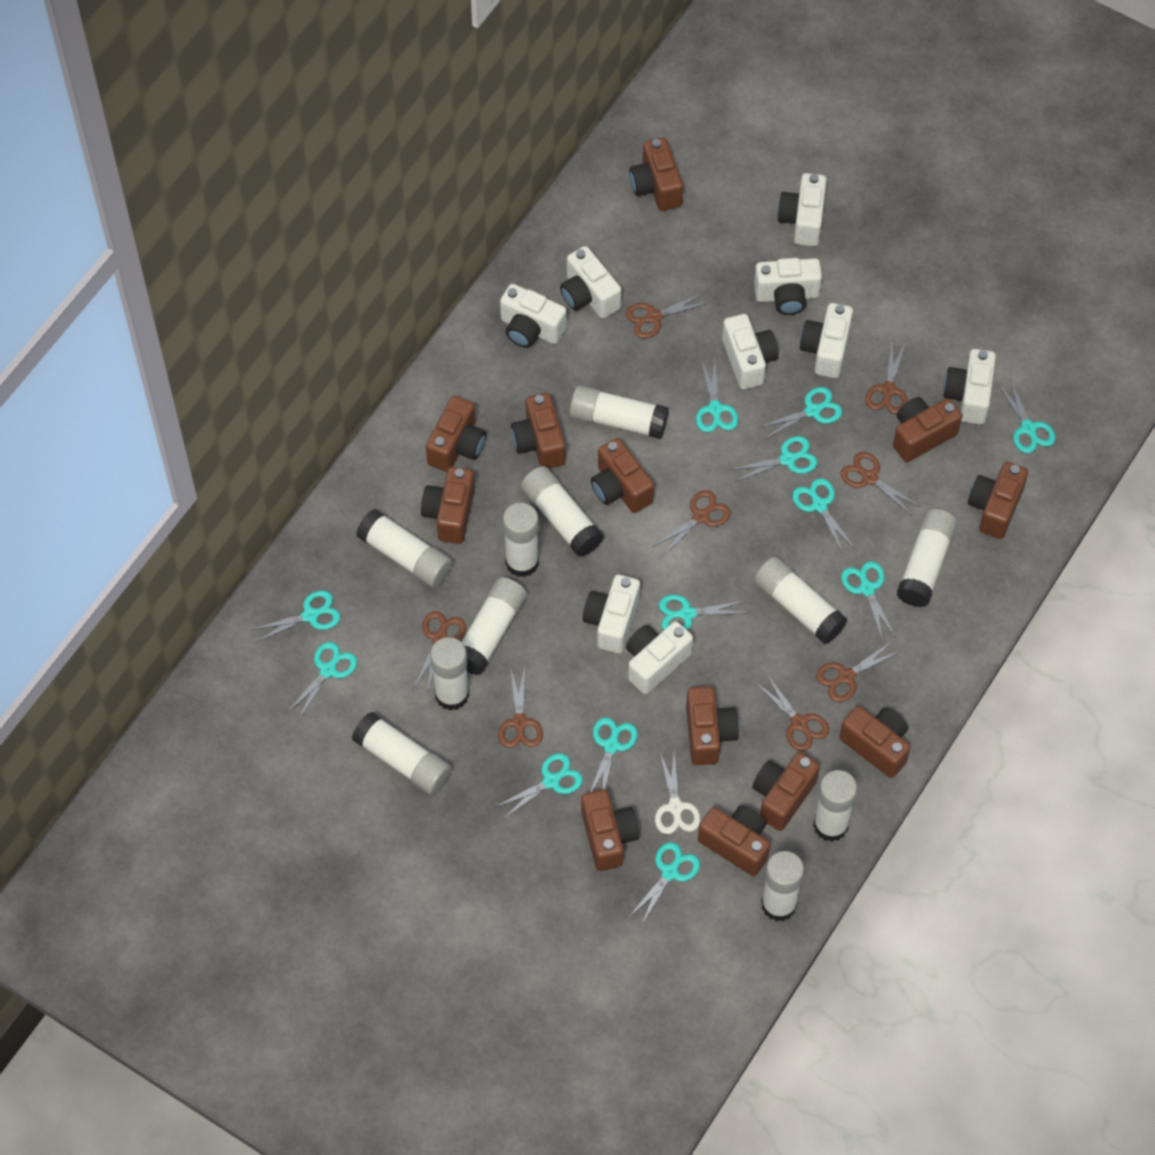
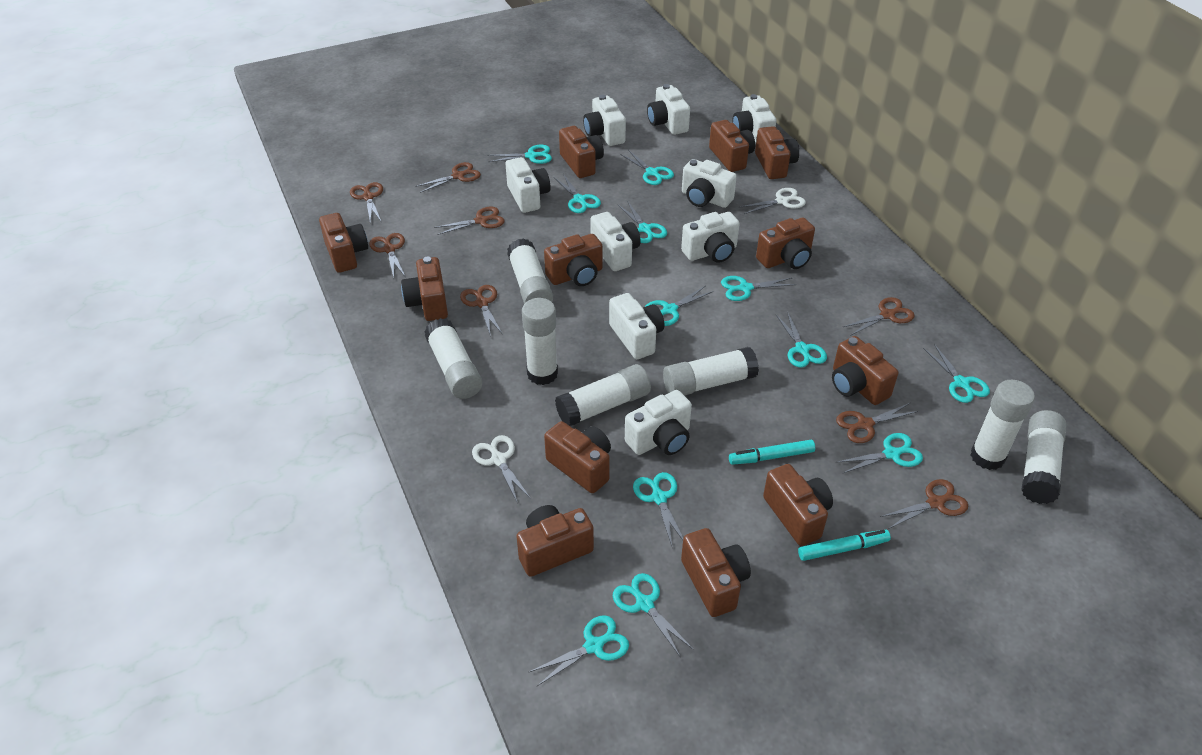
turquoise marker: none = 0 -> [729,440,815,465] [798,530,891,561] = 2
white glue stick: [352,712,452,795] [356,509,453,588] [430,637,469,711] [462,577,527,675] [503,503,539,577] [521,466,604,557] [569,385,669,439] [754,557,847,644] [761,851,804,921] [813,770,857,842] [897,509,957,607] = 11 -> [424,318,482,399] [507,238,553,304] [522,298,558,385] [555,364,651,426] [663,347,759,395] [971,380,1035,470] [1021,410,1067,504] = 7
white scissors: [655,751,700,834] = 1 -> [472,435,531,504] [740,188,806,214] = 2

